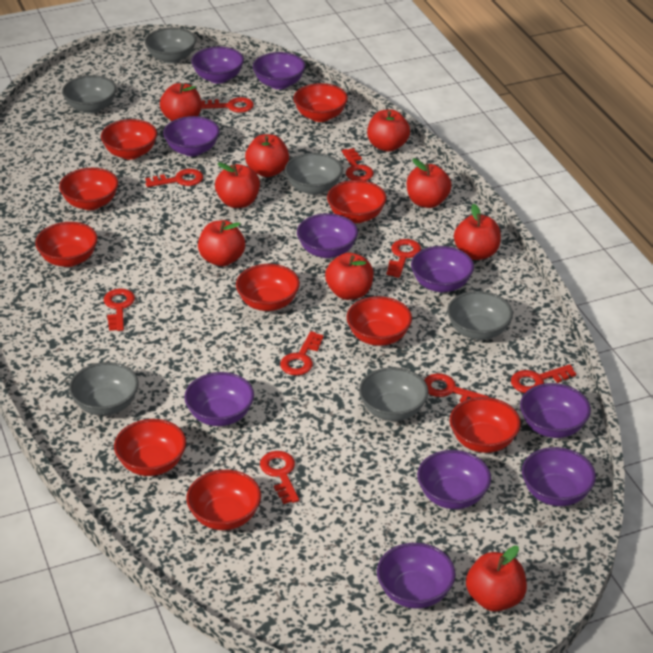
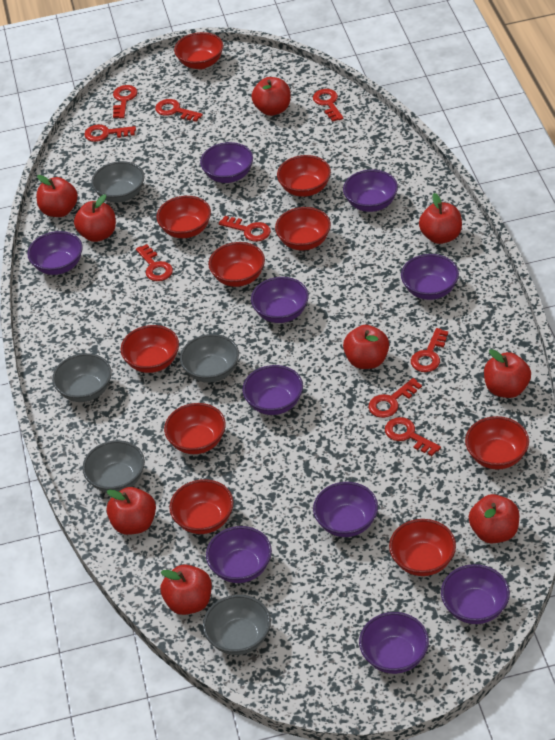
grey bowl: [62,75,116,114] [69,362,139,416] [145,27,196,64] [285,153,343,195] [359,367,428,421] [447,291,513,340] = 6 -> [52,353,112,402] [82,440,145,493] [91,161,144,202] [180,334,239,383] [203,595,271,655] = 5

